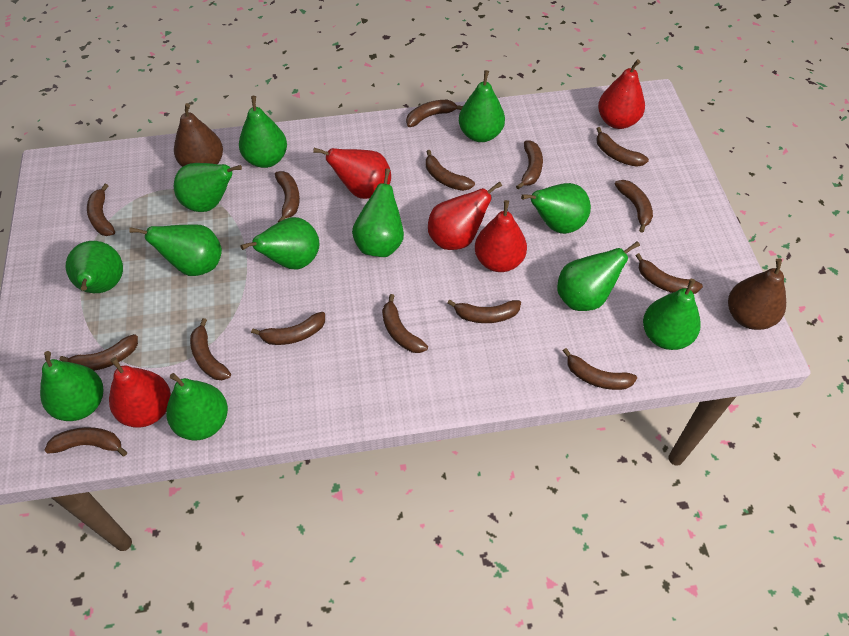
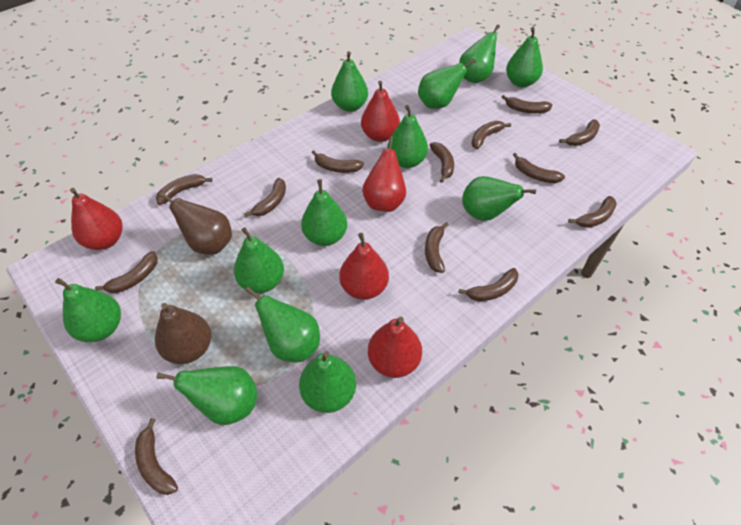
brown banana: [45,427,127,456] [60,334,138,371] [87,184,115,236] [190,318,231,380] [251,312,325,345] [275,171,300,222] [382,294,428,353] [406,100,463,127] [426,150,475,191] [447,300,521,323] [516,140,543,189] [563,348,637,390] [596,127,649,167] [615,180,653,233] [635,253,703,294] = 15 -> [95,251,158,293] [135,418,178,495] [156,174,212,205] [244,178,286,217] [311,150,364,173] [425,222,449,273] [430,142,454,183] [458,268,519,301] [471,121,511,149] [502,95,553,113] [513,153,565,183] [559,119,600,146] [568,196,617,228] = 13

